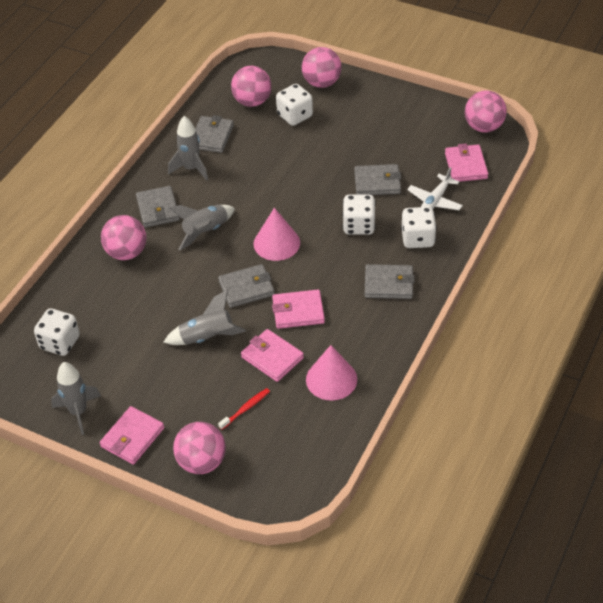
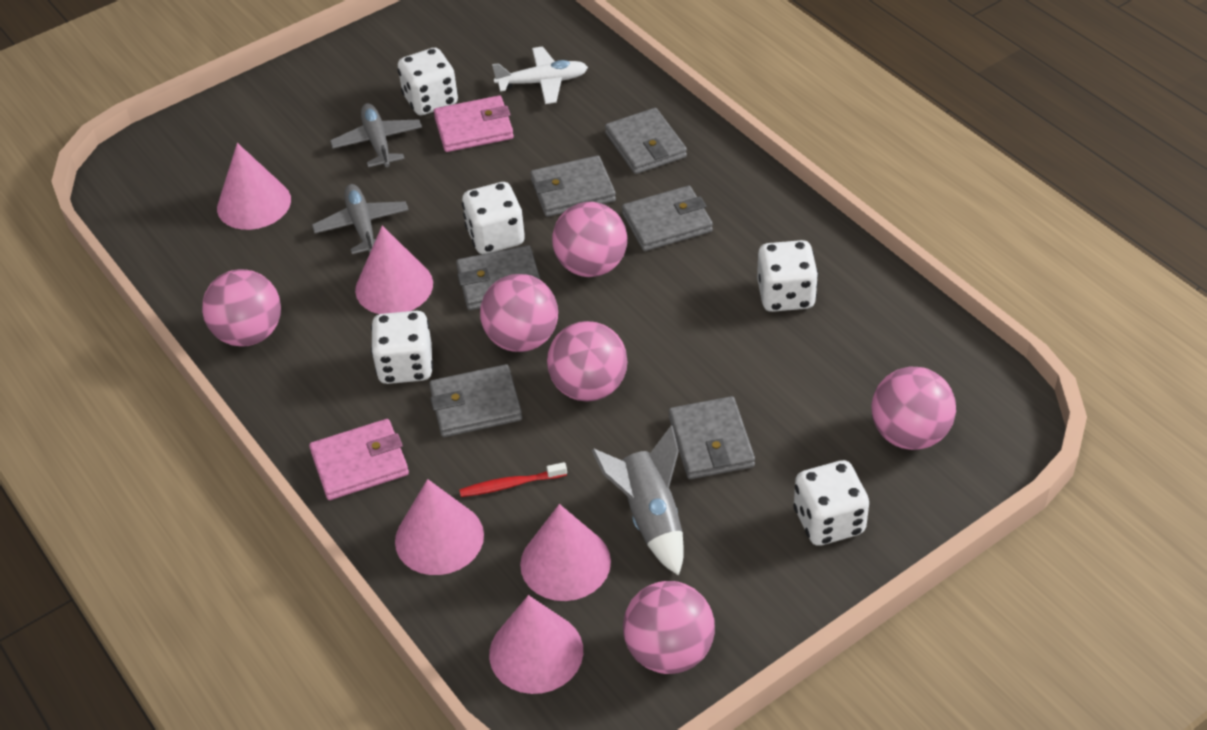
grey plane: none = 0 -> [312,184,409,254] [330,103,422,167] = 2
grey rocket: [51,362,101,435] [164,290,246,345] [168,116,208,180] [169,205,235,251] = 4 -> [592,426,684,576] = 1
grey wallet: [136,186,180,228] [195,115,234,153] [218,264,275,308] [354,164,401,195] [365,264,414,299] = 5 -> [429,364,522,437] [456,245,541,310] [530,155,616,217] [605,108,687,174] [622,186,713,251] [669,396,755,479] = 6
pink ball: [101,215,146,260] [173,422,226,474] [231,66,271,107] [302,47,342,88] [465,90,507,133] = 5 -> [202,269,281,347] [480,274,558,352] [547,321,627,402] [552,202,627,277] [623,581,715,674] [871,367,956,450] = 6
pink cone: [254,208,300,261] [306,345,357,401] = 2 -> [217,143,291,230] [355,225,433,314] [395,479,484,575] [489,595,583,694] [520,504,611,601] = 5
pink wallet: [100,406,164,465] [241,329,304,382] [272,290,325,329] [445,143,488,182] = 4 -> [309,419,409,500] [434,96,514,152] = 2
white dice: [34,308,80,356] [276,84,313,126] [342,195,376,235] [401,207,437,248] = 4 -> [371,311,433,384] [398,48,458,115] [462,182,525,254] [757,240,818,312] [793,460,869,546] = 5

